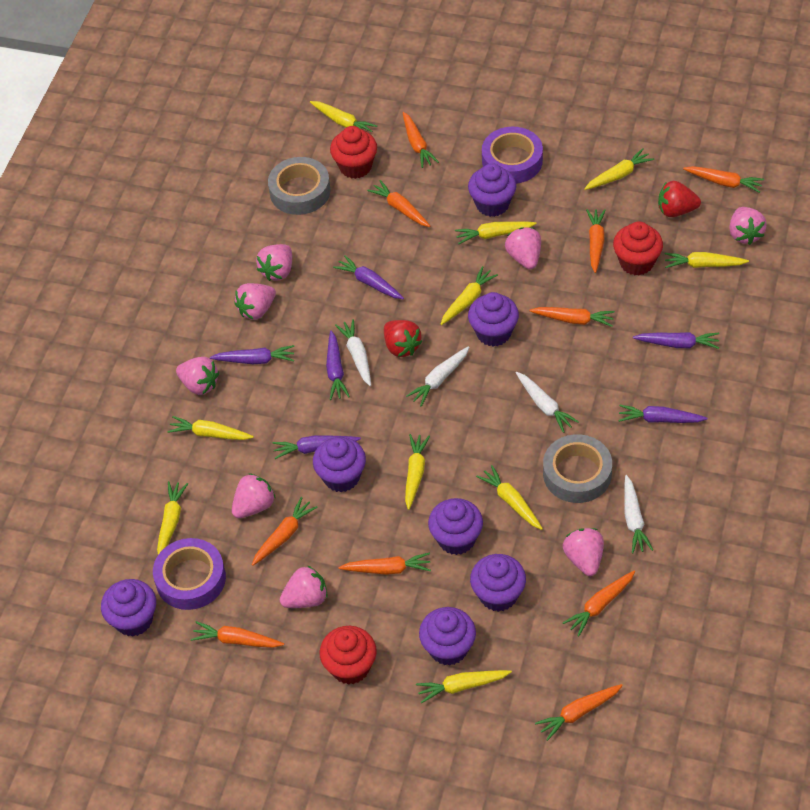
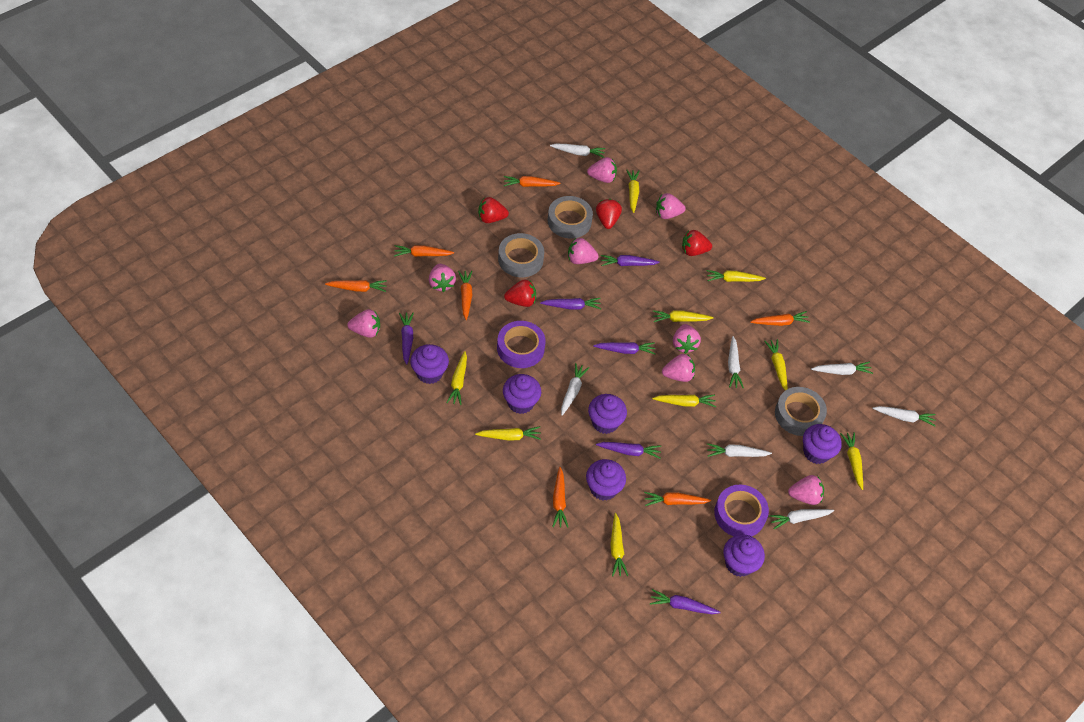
grey tape: [268,157,331,215] [543,434,612,503] = 2 -> [498,233,544,277] [548,196,593,239] [775,387,827,436] = 3
orange carrot: [191,621,284,648] [252,497,318,566] [339,552,431,575] [367,180,430,227] [403,112,439,168] [529,307,615,327] [535,684,623,741] [563,571,635,637] [586,209,606,273] [683,166,764,193] = 10 -> [325,280,387,292] [394,245,454,257] [458,271,472,320] [504,176,561,187] [552,467,568,528] [644,492,711,506] [750,311,810,326] = 7
purple cupcake: [101,579,156,636] [313,437,366,492] [419,607,476,666] [428,498,483,555] [468,163,516,217] [468,292,519,347] [470,554,526,612] = 7 -> [410,344,449,384] [503,374,541,414] [586,459,626,501] [588,394,627,434] [724,534,765,577] [803,424,842,464] = 6
red cupcake: [320,626,377,685] [330,126,377,179] [613,221,663,276] = 3 -> none = 0
red strawberry: [384,320,423,357] [658,181,701,217] = 2 -> [478,197,509,223] [504,279,536,307] [596,199,622,229] [682,230,712,256] = 4
white carrot: [335,319,371,386] [406,346,469,407] [516,372,579,433] [624,475,653,553] = 4 -> [550,144,605,158] [561,363,589,416] [707,443,772,457] [728,336,744,388] [769,509,834,529] [811,362,873,375] [872,406,936,426] = 7
yellow carrot: [157,481,188,555] [167,416,254,440] [310,101,377,132] [405,434,430,510] [416,670,512,704] [441,266,498,325] [455,221,537,244] [476,465,543,530] [584,148,654,190] [665,252,749,268] = 10 -> [446,351,467,405] [475,426,541,441] [610,513,628,576] [627,170,639,213] [652,394,716,407] [653,310,714,322] [707,270,766,282] [764,339,788,390] [840,432,863,490] = 9

